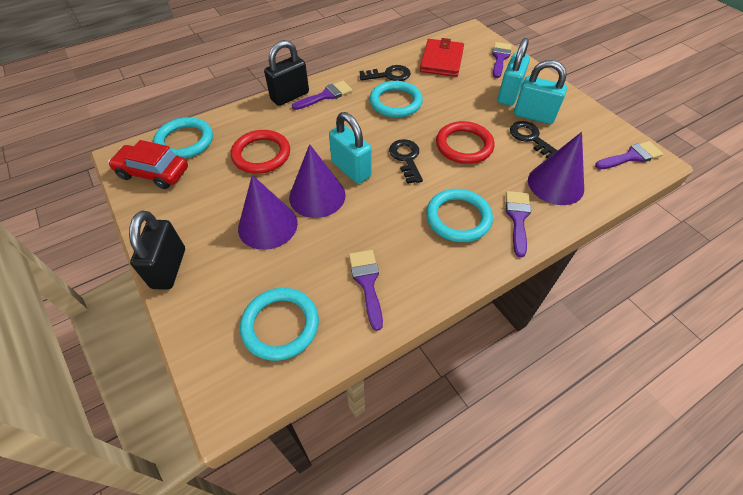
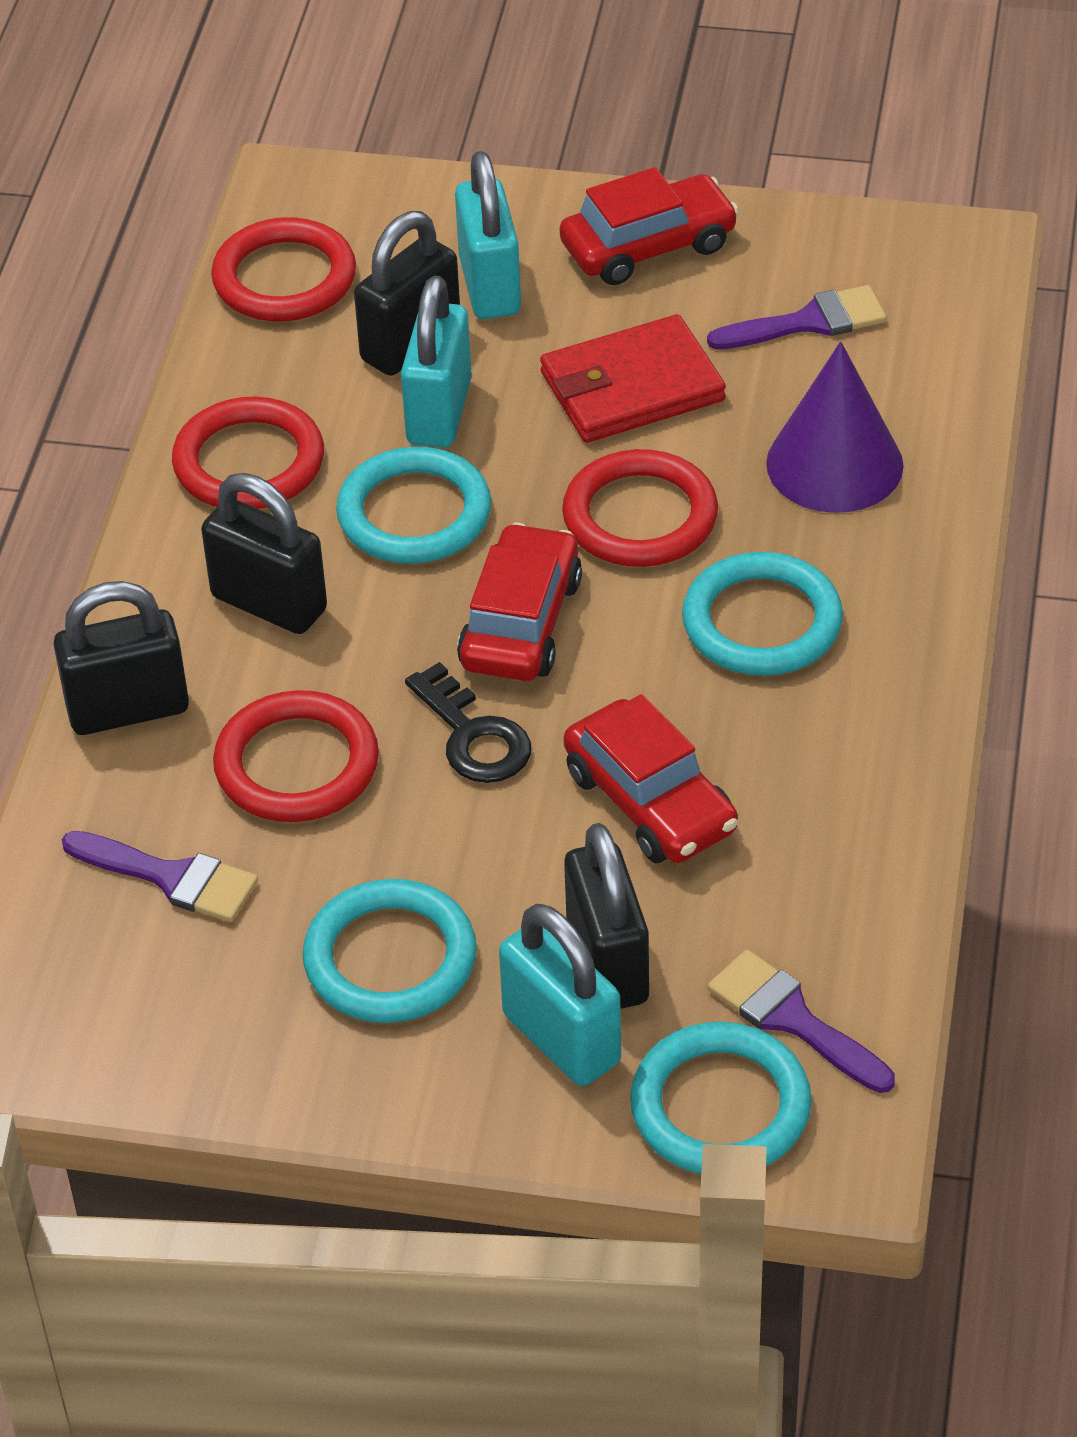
black key: [360,65,411,81] [389,139,423,184] [510,121,558,158] = 3 -> [405,662,531,783] = 1
black padlock: [129,211,185,290] [264,40,309,106] = 2 -> [53,581,189,735] [201,473,327,634] [354,211,460,376] [564,823,649,1009] = 4
purple brush: [292,81,352,110] [349,250,383,331] [492,42,512,78] [506,191,531,257] [595,141,663,169] = 5 -> [62,831,258,922] [707,285,887,349] [708,950,895,1093] = 3
purple cone: [238,175,298,250] [289,144,346,218] [528,132,584,205] = 3 -> [766,342,904,513] = 1
red car: [108,140,188,189] = 1 -> [457,523,582,681] [560,167,739,285] [563,694,738,863] = 3
red ring: [231,130,290,174] [436,121,495,164] = 2 -> [172,397,324,509] [211,217,356,321] [213,690,379,822] [562,449,718,567] = 4

